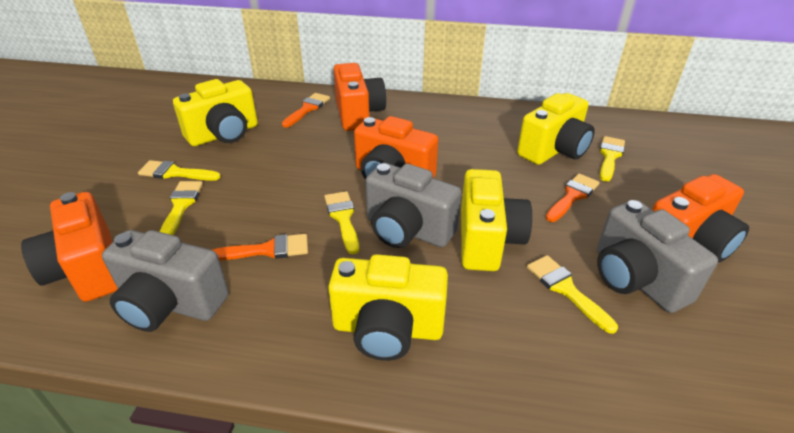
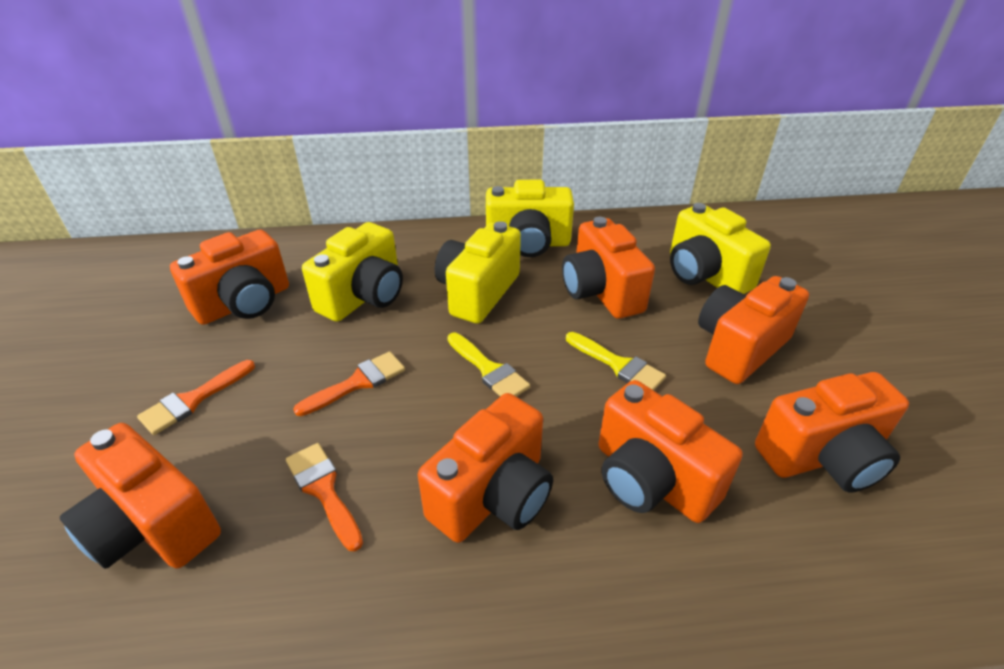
grey camera: [102,230,229,332] [365,163,462,248] [597,200,718,313] = 3 -> none = 0
orange camera: [21,192,118,302] [334,63,386,131] [354,116,438,180] [652,174,749,263] = 4 -> [60,423,221,569] [170,230,289,325] [418,393,553,543] [562,217,655,319] [599,380,743,523] [698,276,809,384] [755,372,909,493] = 7
yellow brush: [138,160,221,181] [160,181,203,235] [324,191,359,254] [527,255,618,334] [600,136,625,182] = 5 -> [447,333,530,396] [566,332,666,391] = 2

